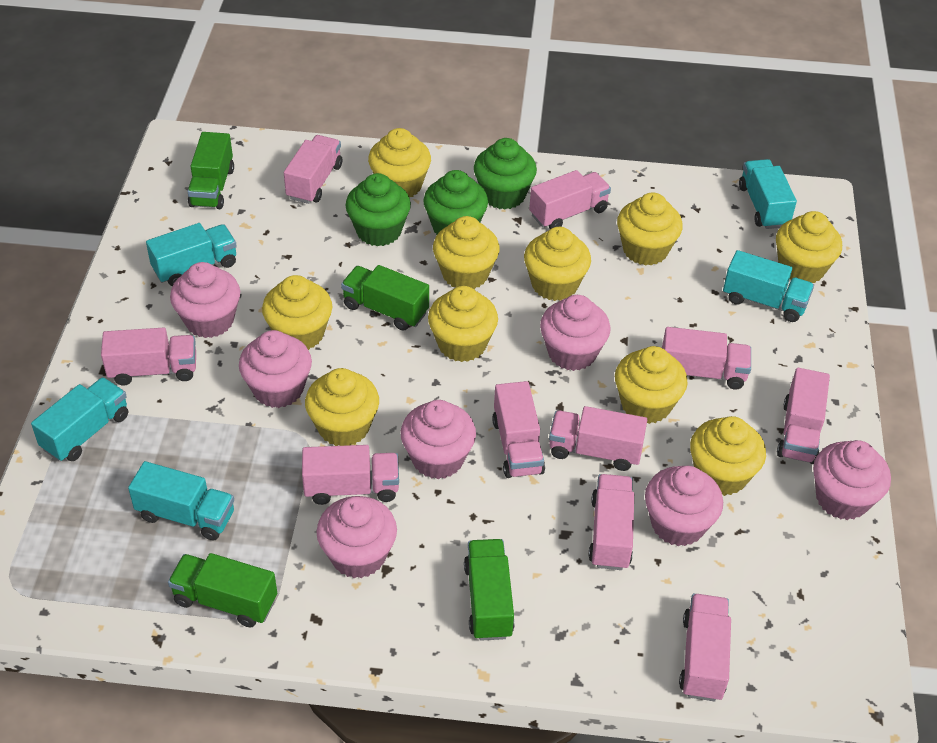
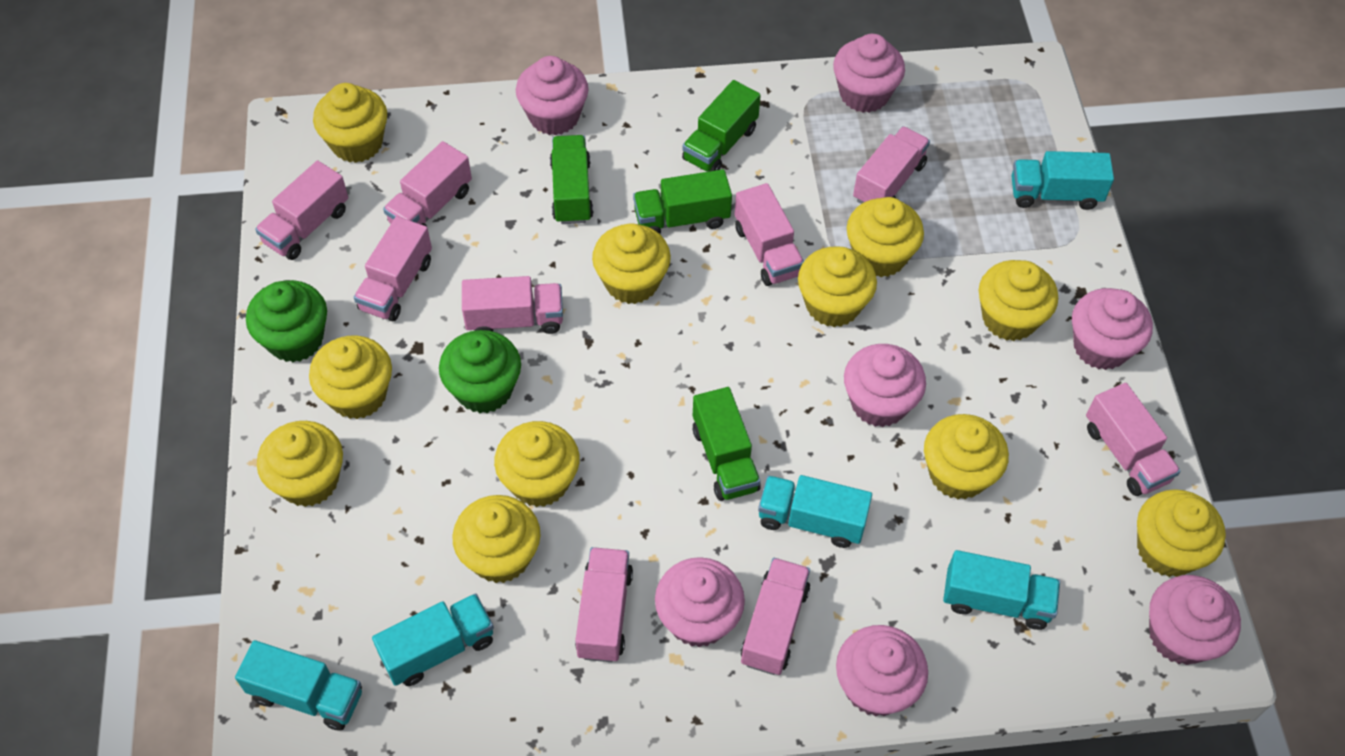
green cupcake: [346,173,411,246] [423,170,488,235] [474,138,537,210] = 3 -> [246,280,327,362] [439,330,521,413] = 2
pink truck: [101,328,196,386] [284,135,342,204] [302,445,399,505] [492,381,545,478] [529,170,611,229] [549,406,647,471] [588,474,634,570] [662,327,751,389] [679,594,731,701] [777,368,830,464] = 10 -> [255,160,348,260] [354,216,432,321] [383,141,472,226] [462,276,563,334] [575,547,633,662] [735,183,804,286] [741,558,810,675] [853,126,930,204] [1086,383,1181,496] = 9
yellow cupcake: [262,275,332,350] [305,368,379,446] [368,128,431,197] [428,286,498,362] [433,216,500,289] [524,227,591,301] [615,346,688,424] [617,192,683,266] [690,416,766,496] [776,211,842,283] = 10 -> [257,421,343,507] [309,336,392,419] [313,83,387,163] [452,495,541,583] [494,421,579,507] [592,223,671,304] [798,246,877,327] [847,197,924,277] [924,414,1009,500] [979,260,1058,341] [1137,489,1226,577] = 11

